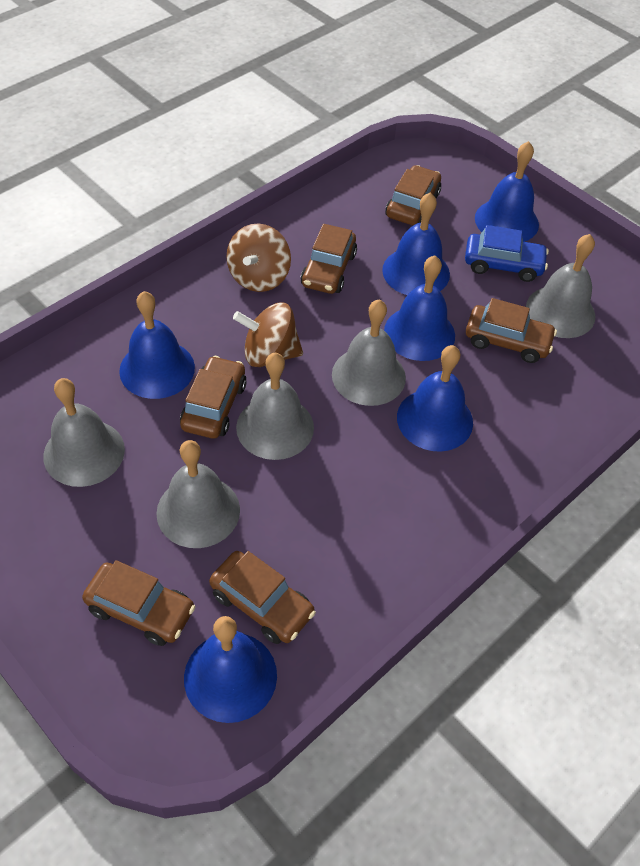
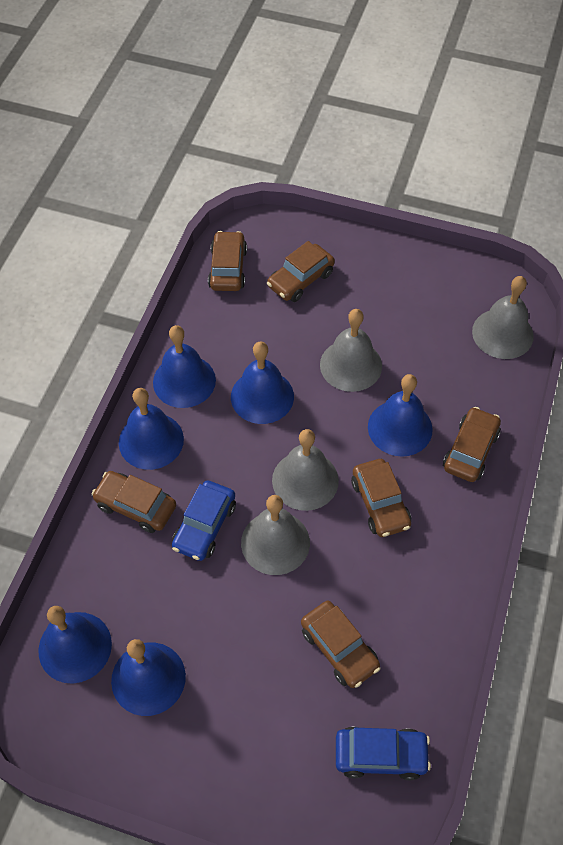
blue car: [465,225,549,282] = 1 -> [172,480,236,561] [336,727,431,780] = 2
brown spinning top: [226,223,291,292] [233,303,303,367] = 2 -> none = 0
grey bell: [43,378,125,487] [156,440,240,548] [236,353,314,460] [332,300,406,406] [526,234,595,338] = 5 -> [241,495,310,575] [272,429,339,511] [320,309,382,392] [472,276,534,359] = 4

